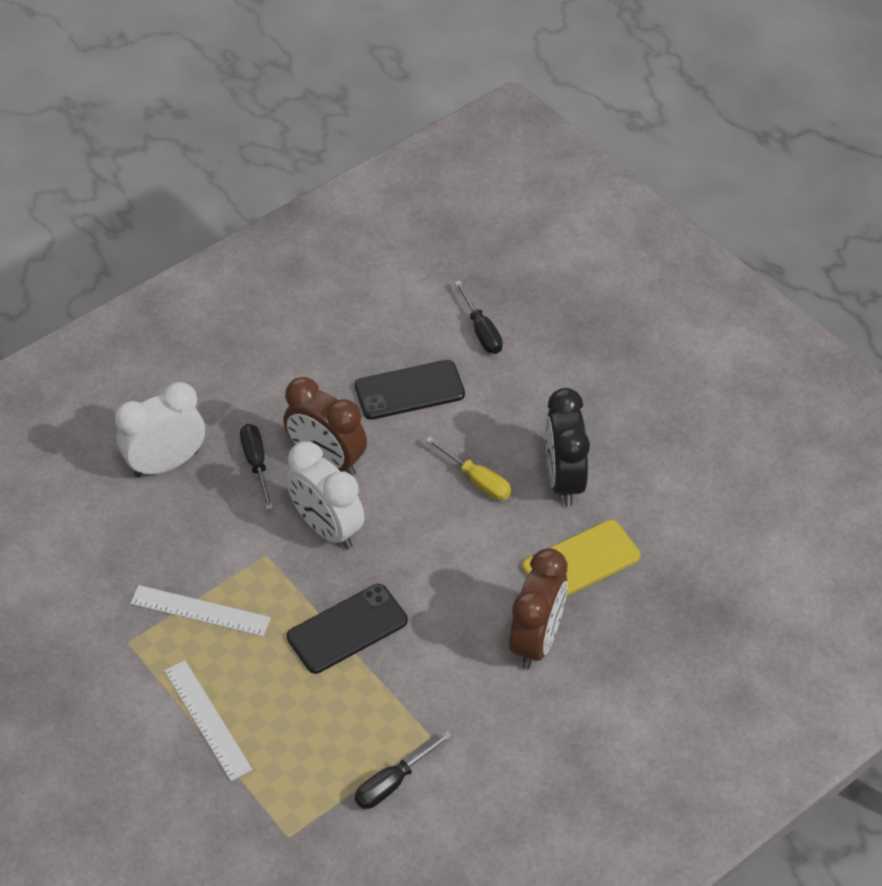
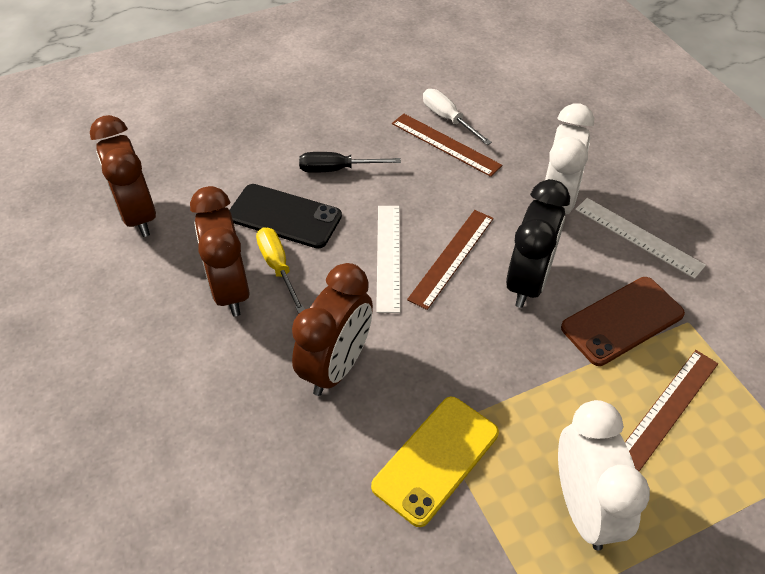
black phone: [287,584,408,674] [355,360,465,420] = 2 -> [230,184,342,249] = 1
black screwdriver: [240,424,273,510] [355,731,453,809] [454,281,503,354] = 3 -> [299,152,401,173] = 1
brown clock: [284,377,367,476] [509,548,568,669] = 2 -> [90,115,156,237] [190,186,250,317] [292,263,373,396] = 3
brown phone: none = 0 -> [561,277,685,366] = 1
brown ruler: none = 0 -> [392,114,502,177] [407,210,494,310] [625,350,718,471] = 3
white screwdriver: none = 0 -> [423,89,492,145] = 1

